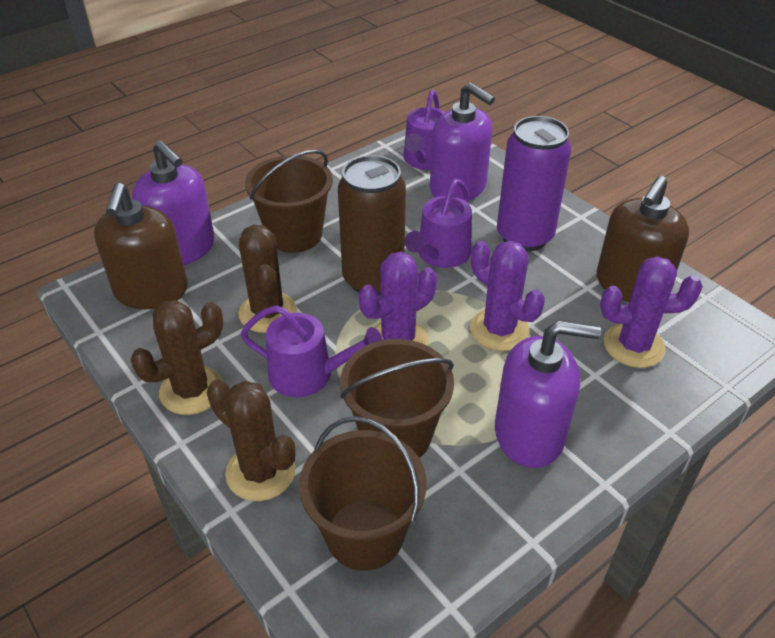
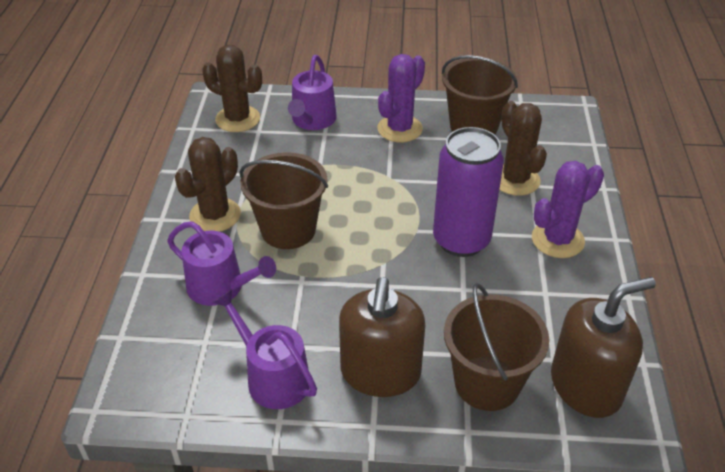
brown can: [338,155,406,296] = 1 -> none = 0
purple cactus: [359,252,437,345] [470,241,545,351] [600,256,703,368] = 3 -> [378,54,425,142] [532,161,604,258] = 2
purple soap dispenser: [132,141,215,265] [430,82,495,200] [495,321,601,468] = 3 -> none = 0

